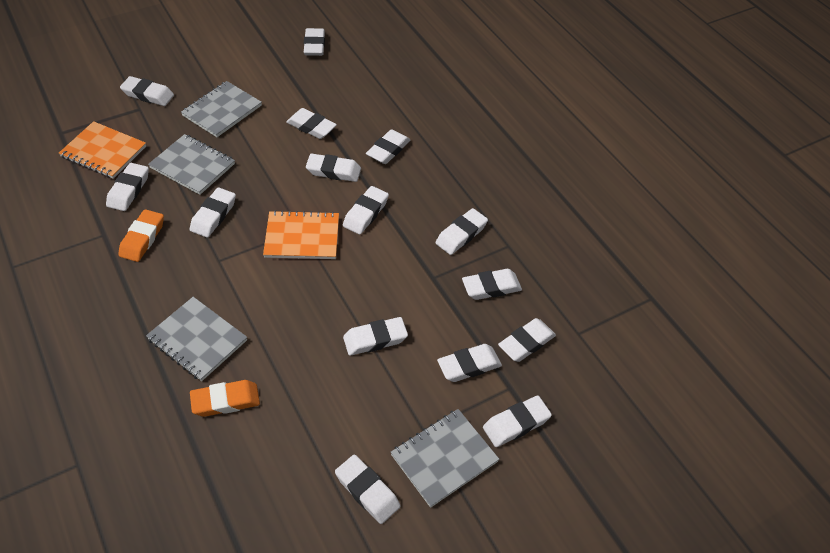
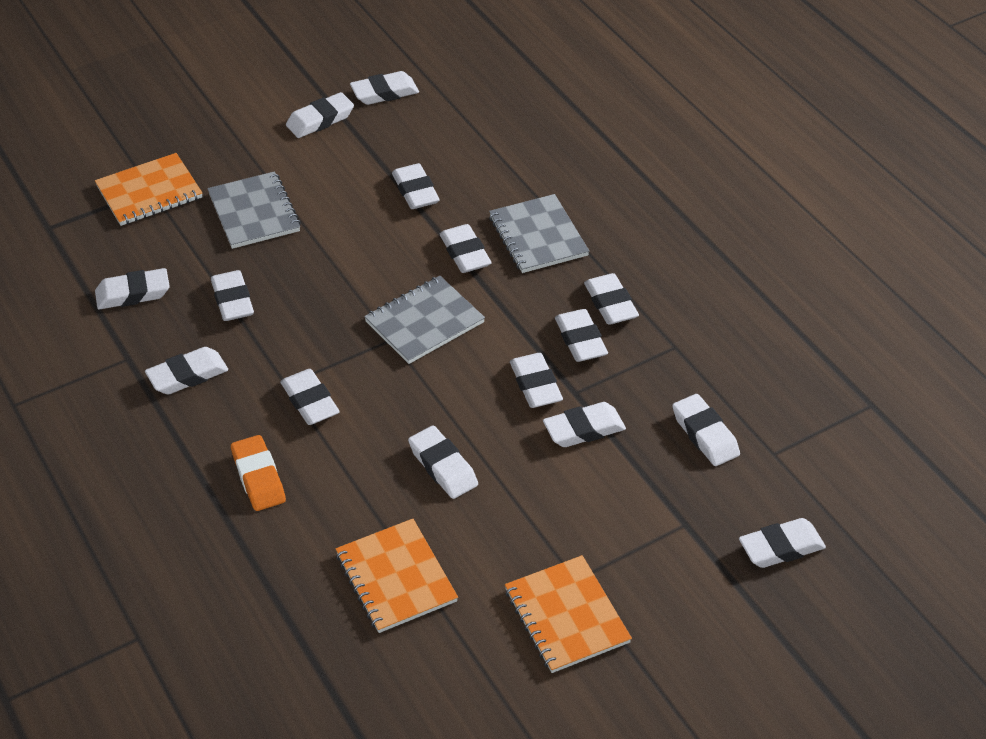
grey notebook: [146,297,247,381] [148,134,235,195] [181,81,262,137] [390,409,499,508] = 4 -> [207,171,301,249] [364,276,485,364] [489,194,589,273] = 3
orange eraser: [118,209,164,262] [190,380,260,417] = 2 -> [231,435,286,511] = 1
orange notebook: [59,121,146,179] [263,210,339,259] = 2 -> [95,153,202,226] [336,519,458,633] [505,555,632,673] = 3

